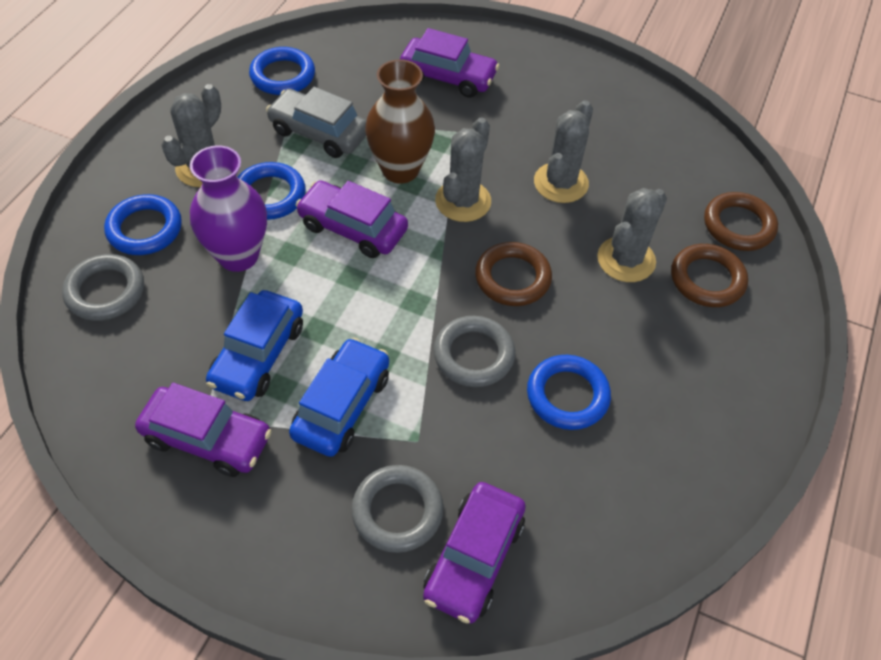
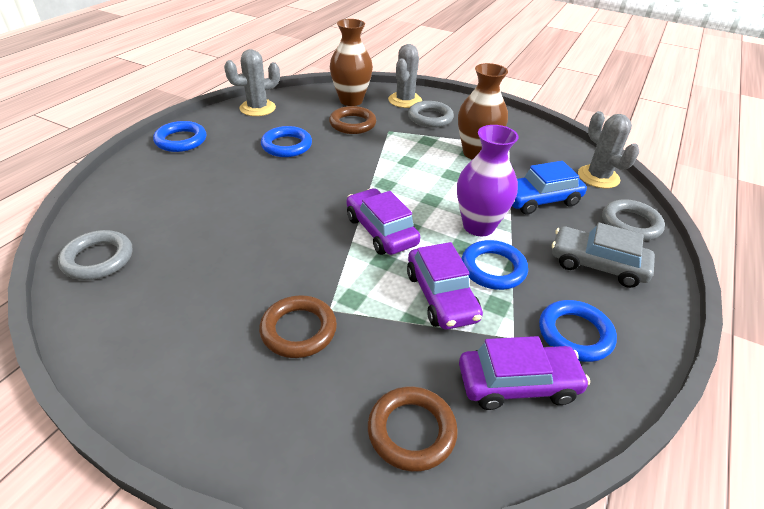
blue car: [206,290,303,401] [289,338,389,457] = 2 -> [512,161,587,215] = 1
brown vase: [365,59,435,184] = 1 -> [330,19,373,106] [458,63,508,160] = 2
grey cactus: [161,84,221,187] [435,118,491,222] [534,100,593,203] [597,188,667,282] = 4 -> [224,49,280,116] [388,44,422,108] [578,111,639,188] = 3
purple car: [135,383,272,477] [296,180,408,258] [400,28,500,98] [423,482,526,623] = 4 -> [346,188,420,255] [407,242,483,330] [459,336,590,410] = 3

